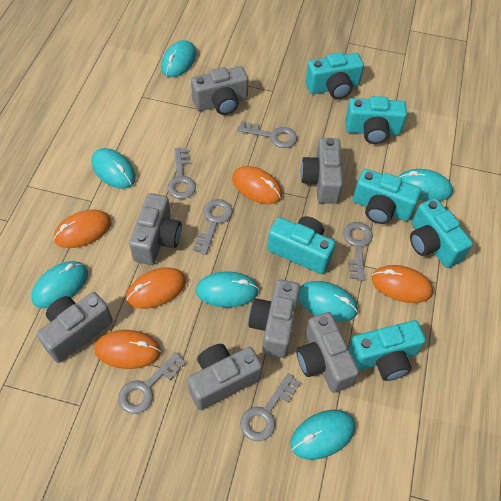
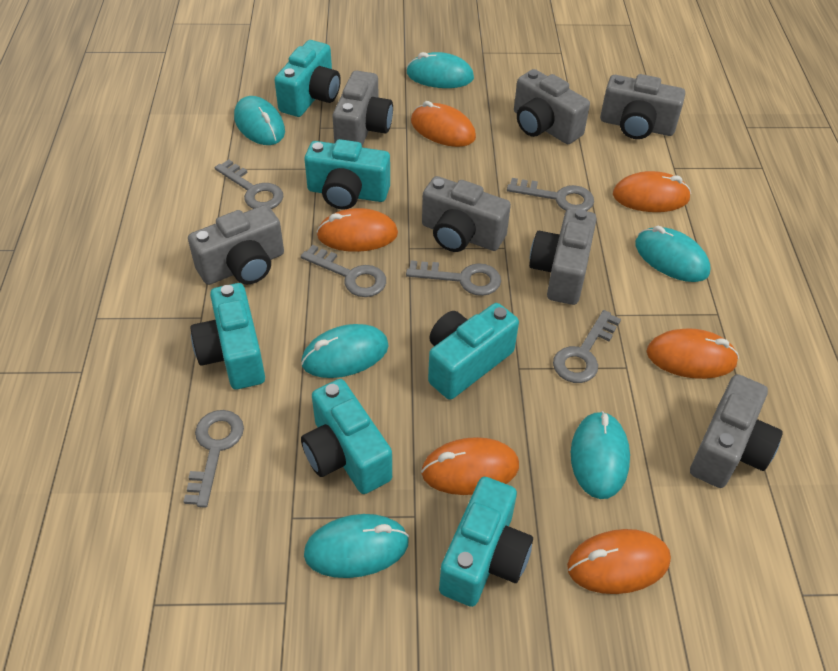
orange mouse: [53,210,112,248] [95,330,161,369] [126,267,186,309] [232,166,282,204] [372,265,433,303] = 5 -> [316,208,398,252] [411,101,476,147] [421,437,519,495] [567,529,671,594] [613,171,691,212] [646,328,739,379] = 6
turquoise mouse: [31,261,88,308] [92,148,136,189] [161,40,197,77] [196,271,259,307] [290,410,355,460] [298,281,358,322] [399,169,453,201] = 7 -> [234,96,285,145] [301,324,389,378] [304,514,409,578] [406,52,474,88] [571,411,630,499] [635,226,711,282] = 6

